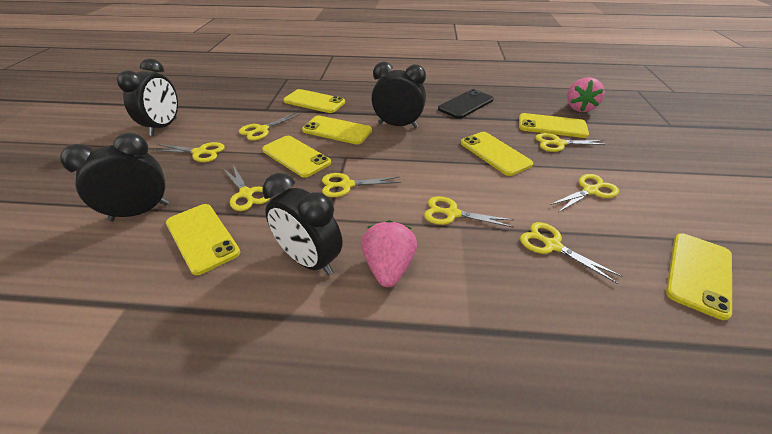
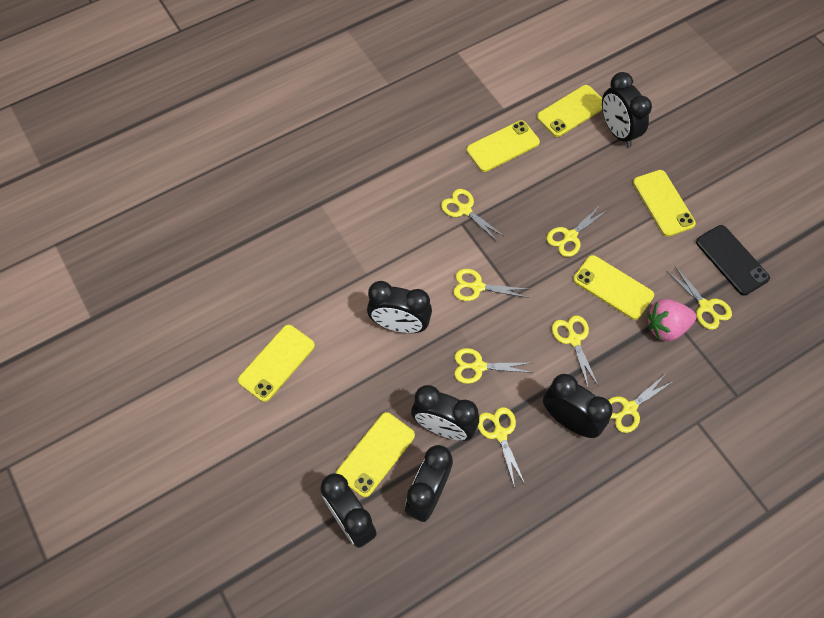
black clock: [60,132,169,221] [117,59,178,136] [262,173,343,275] [371,62,426,128] = 4 -> [320,473,377,548] [367,281,432,333] [405,445,453,522] [411,385,479,441] [543,374,613,438] [602,72,652,147] = 6
pink strawberry: [361,220,417,287] [567,77,605,112] = 2 -> [647,299,696,341] = 1
yellow phone: [166,204,240,275] [262,136,331,178] [283,89,345,113] [302,116,372,144] [461,132,533,176] [519,113,589,138] [666,234,732,320] = 7 -> [238,325,315,402] [336,412,415,497] [467,120,540,172] [537,85,602,137] [573,255,654,320] [633,170,696,237] = 6

